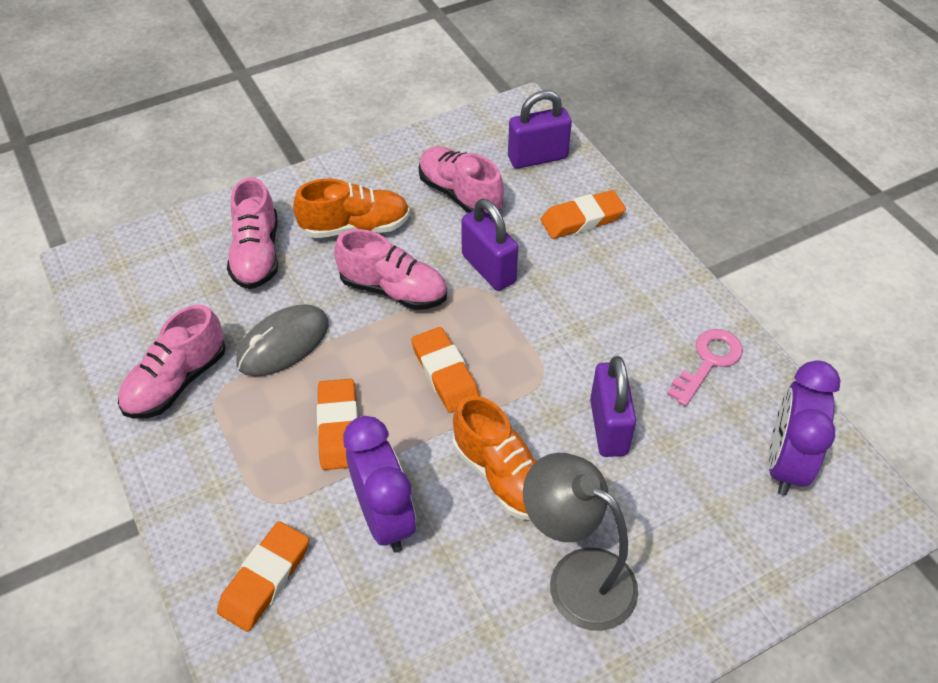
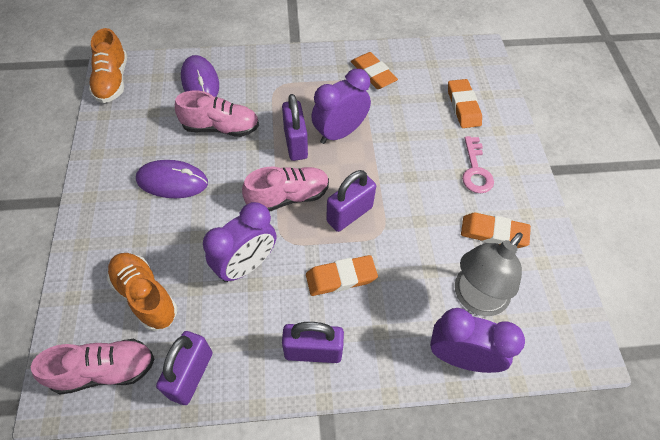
grey mouse: [236,304,329,376] = 1 -> none = 0
pink shoe: [118,305,226,419] [227,177,278,289] [334,229,447,310] [418,146,504,215] = 4 -> [31,339,155,395] [175,90,259,137] [242,167,329,212] = 3
purple clock: [343,416,416,553] [768,360,840,496] = 2 -> [203,202,276,282] [311,69,371,144] [430,308,525,373] = 3
purple mouse: none = 0 -> [136,160,208,198] [181,55,219,97] = 2
purple padlock: [461,199,518,291] [508,90,572,169] [590,356,636,457] = 3 -> [156,331,213,405] [282,94,308,161] [282,322,344,363] [326,170,376,232] = 4

